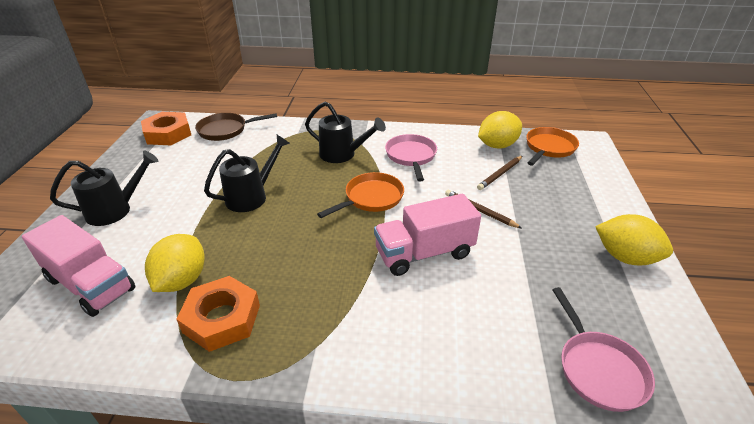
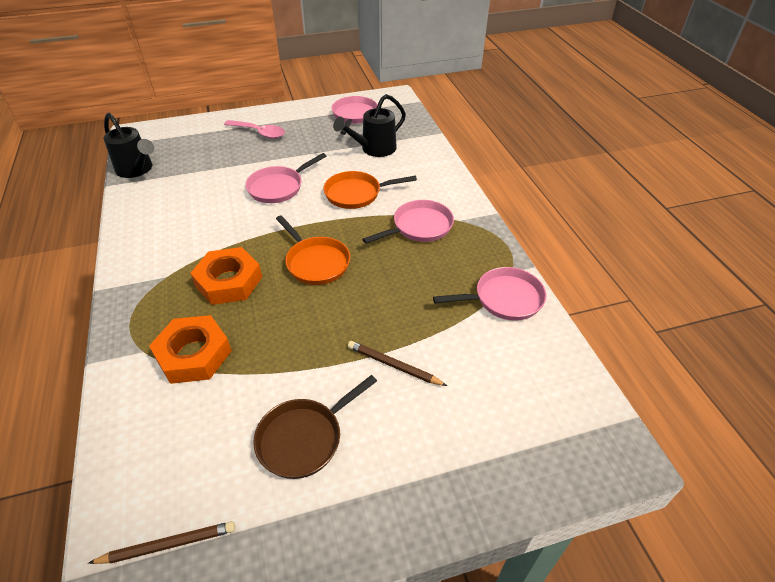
black watering can: [50,150,158,226] [204,135,290,212] [305,102,386,163] = 3 -> [103,113,154,178] [333,94,406,157] = 2
pink pan: [385,134,437,182] [553,287,655,412] = 2 -> [245,153,326,203] [332,96,378,135] [363,200,454,244] [433,267,546,321] = 4
pink spoon: none = 0 -> [224,120,285,139] = 1
pink truck: [22,215,135,317] [374,194,481,276] = 2 -> none = 0
yellow lemon: [145,234,205,292] [478,111,522,149] [595,214,673,265] = 3 -> none = 0

